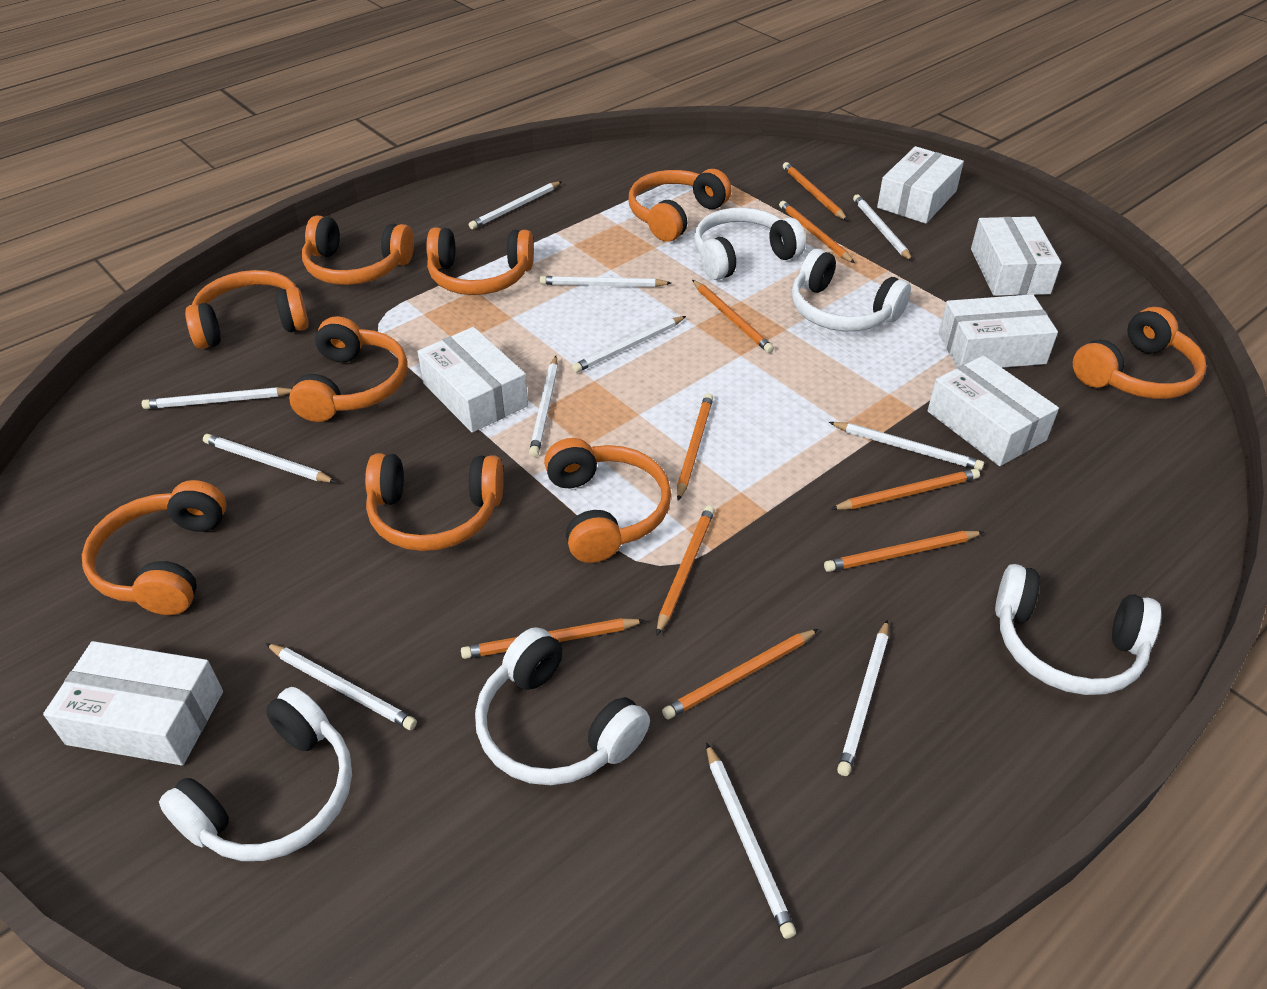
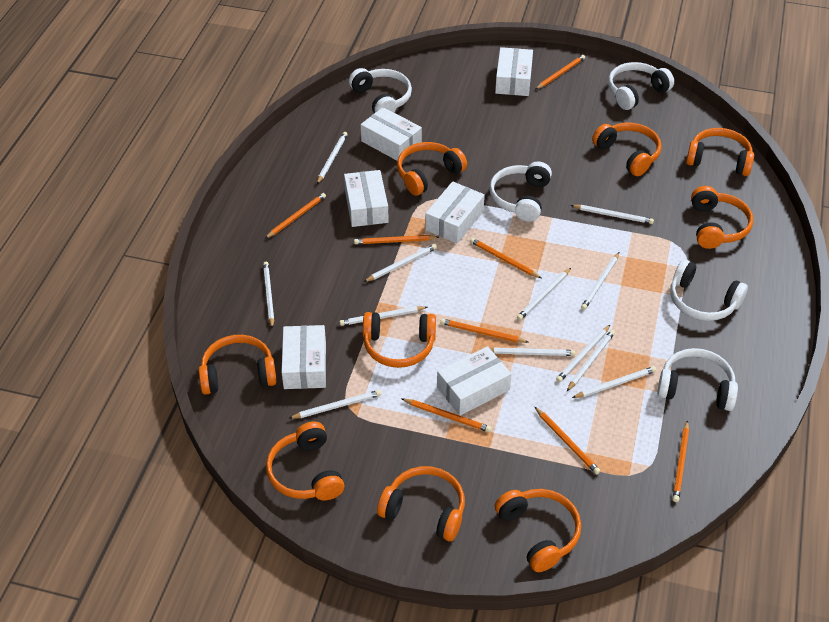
orange pencil: [461,618,645,659] [657,505,715,635] [662,629,819,719] [677,393,713,501] [692,280,774,353] [779,201,855,263] [783,162,848,221] [824,531,983,572] [831,469,980,510] = 9 -> [265,193,326,239] [354,235,439,244] [402,399,491,432] [440,319,528,343] [470,238,541,278] [535,55,585,90] [535,407,600,474] [673,420,689,502] = 8
white pencil: [142,387,292,409] [203,434,336,482] [266,643,417,730] [469,181,562,229] [529,356,558,457] [539,276,671,287] [572,316,686,373] [706,743,796,939] [829,422,984,471] [837,620,889,776] [853,194,913,261] = 11 -> [263,262,274,329] [288,390,381,419] [317,132,348,184] [339,306,427,326] [364,244,437,282] [490,347,576,356] [517,268,571,320] [556,325,610,382] [567,330,615,391] [571,205,654,224] [572,366,656,398] [581,252,619,310] = 12

